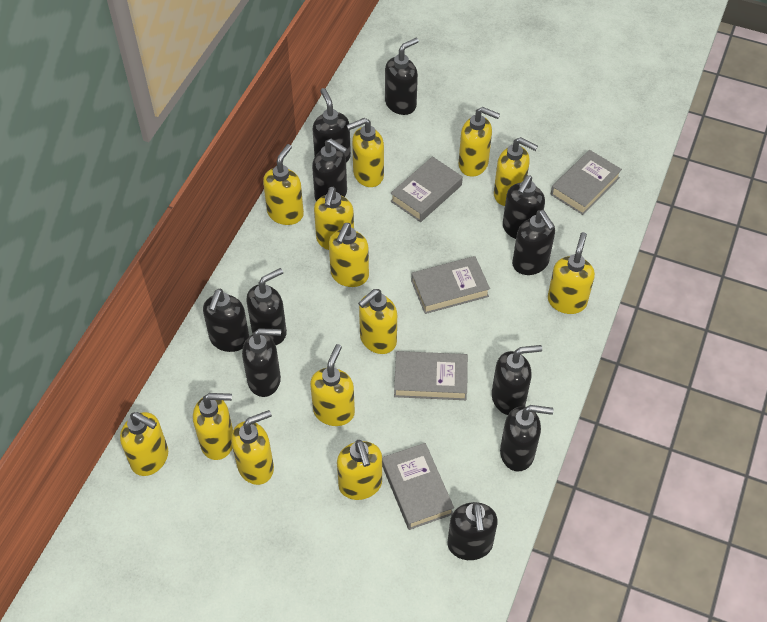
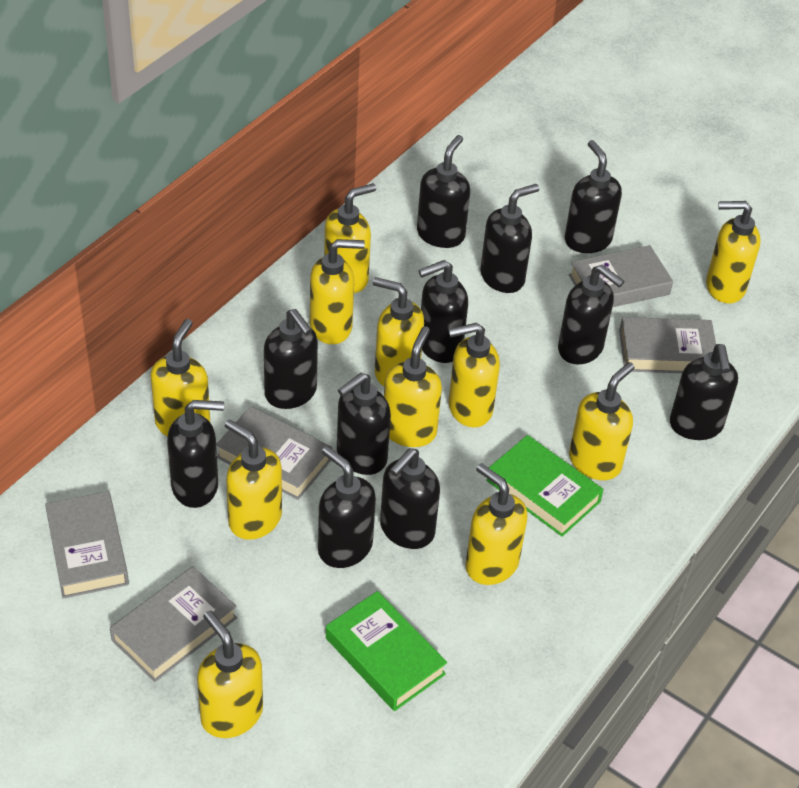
green book: none = 0 -> [326,591,447,711] [486,435,604,537] = 2
yellow soap dispenser: [120,412,168,476] [193,393,233,460] [231,410,274,485] [263,144,304,225] [310,344,355,426] [314,187,354,250] [329,223,369,287] [337,440,382,500] [346,118,384,187] [358,289,397,354] [459,107,500,177] [494,137,538,206] [548,232,595,314] = 13 -> [151,319,210,437] [197,611,263,738] [225,419,282,540] [310,239,365,344] [324,183,376,293] [373,277,424,386] [384,326,442,447] [448,323,500,427] [465,463,527,585] [569,362,635,480] [706,201,761,303] = 11

